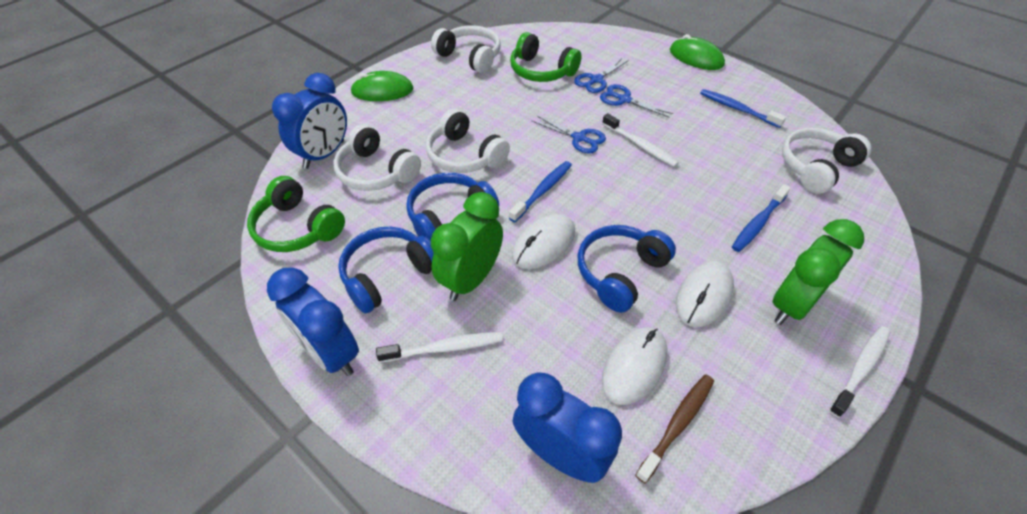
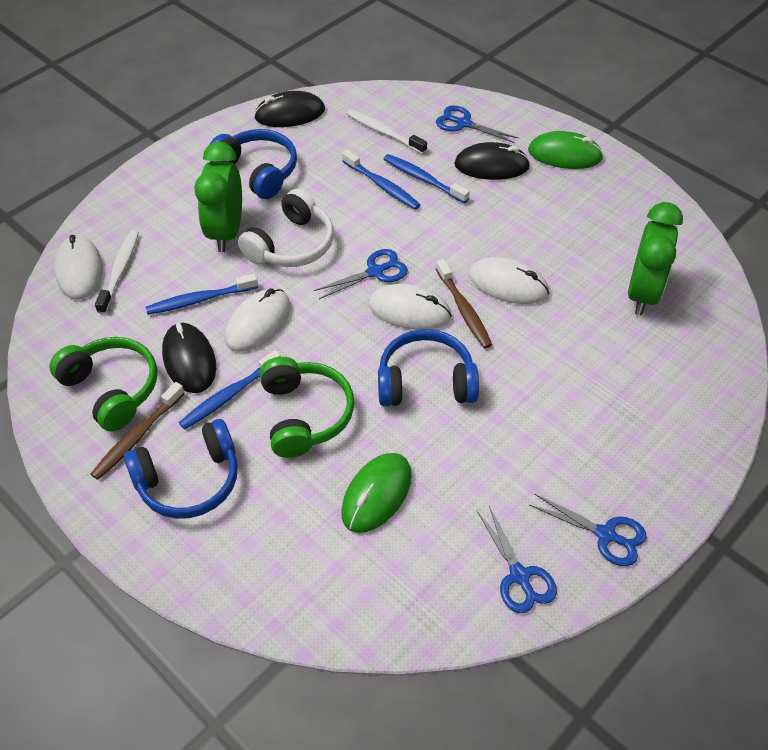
black mouse: none = 0 -> [162,323,216,393] [254,91,325,127] [454,142,530,180] = 3
blue clock: [267,268,359,376] [272,73,347,169] [513,372,622,483] = 3 -> none = 0
blue scissors: [532,115,606,154] [574,58,629,93] [600,84,673,118] = 3 -> [314,249,408,299] [436,106,519,143] [477,506,557,613] [530,494,646,566] = 4
blue toothbrush: [509,161,572,222] [700,89,786,128] [732,184,791,252] = 3 -> [146,274,258,315] [179,350,281,430] [342,150,421,210] [384,154,470,203] = 4
brown toothbrush: [635,375,714,483] = 1 -> [91,382,185,480] [436,259,492,349] = 2
white headphones: [333,124,421,191] [426,109,510,173] [431,25,500,73] [782,128,871,194] = 4 -> [238,189,334,267] = 1
white mouse: [512,214,575,269] [602,328,668,405] [676,261,734,327] = 3 -> [54,235,103,299] [225,288,291,352] [369,284,452,330] [469,257,549,304] = 4
white toothbrush: [376,332,503,363] [602,113,679,167] [829,326,891,418] = 3 -> [95,230,139,314] [346,109,427,154] = 2

